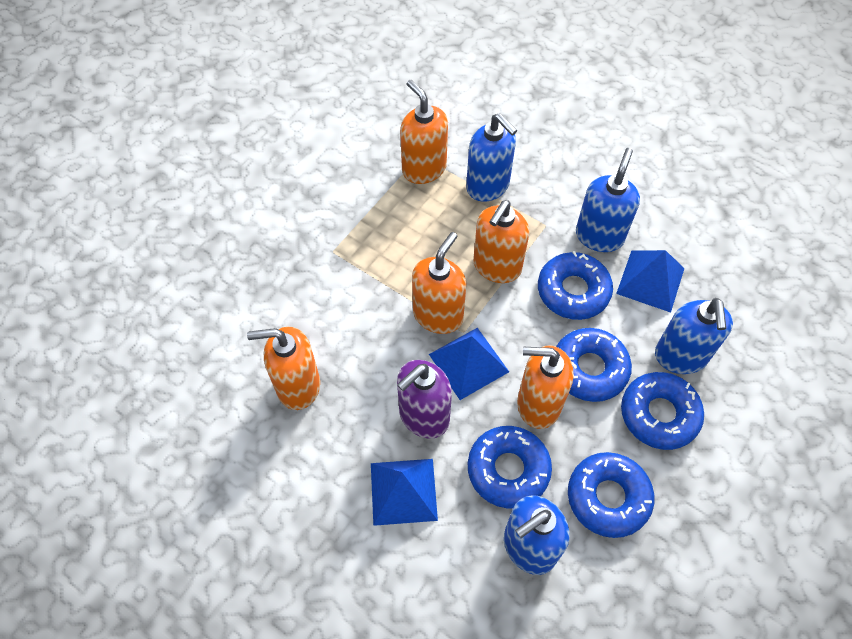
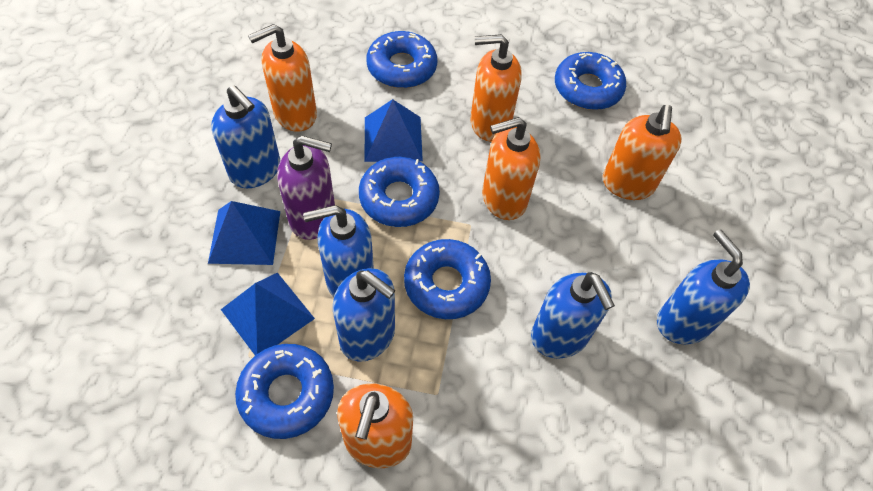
blue soap dispenser: [466,113,517,202] [504,495,569,575] [576,148,640,252] [655,298,733,374] = 4 -> [211,86,280,188] [303,205,374,297] [333,268,395,362] [531,272,615,359] [657,229,750,344] = 5

